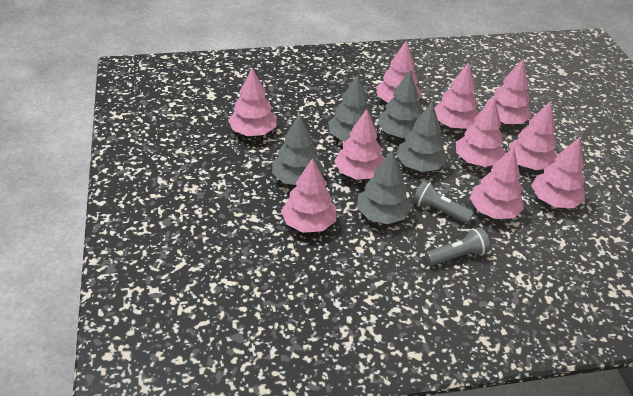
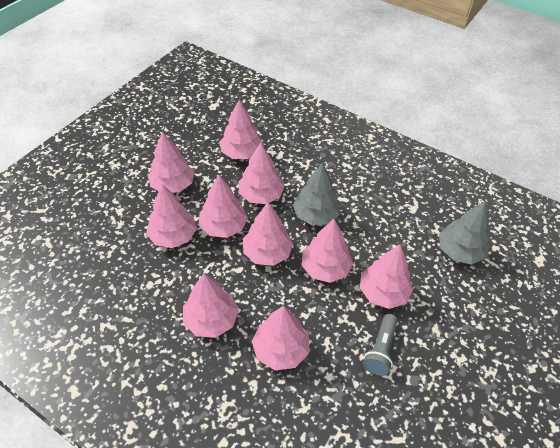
grey flashlight: [413,181,474,224] [425,227,490,266] = 2 -> [363,314,398,376] = 1
grey tree: [272,114,324,185] [328,74,377,141] [357,150,412,224] [378,71,422,138] [396,102,447,172] = 5 -> [293,163,340,225] [439,201,489,265] = 2

